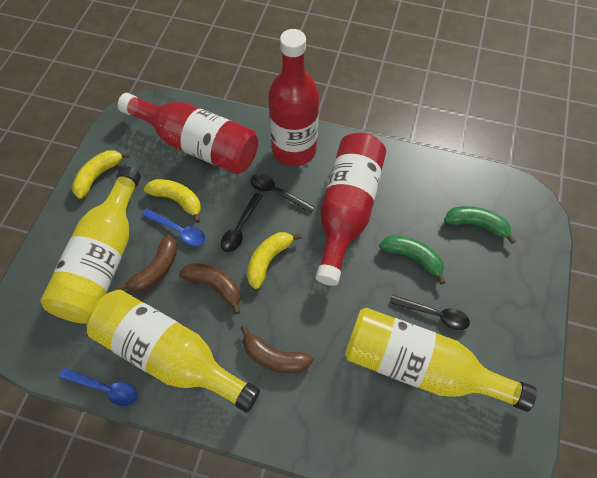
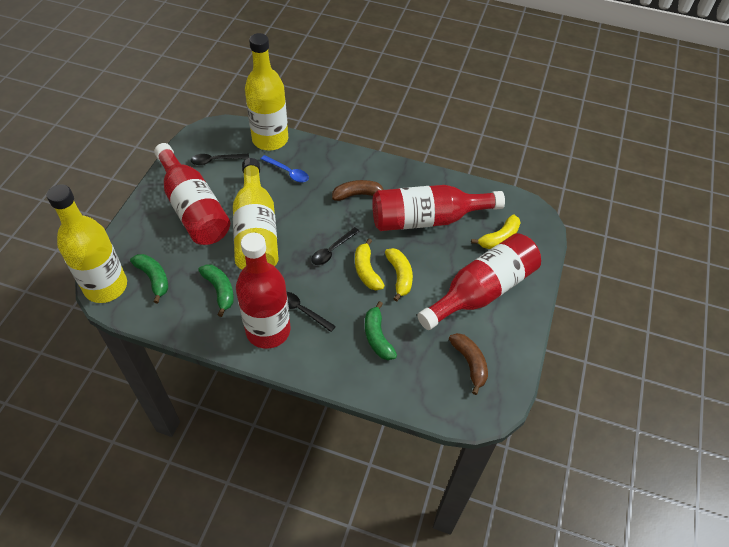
blue spoon: [59,368,138,406] [142,209,206,246] = 2 -> [261,155,309,182] = 1
brown banana: [117,235,177,292] [179,263,241,314] [241,325,313,373] = 3 -> [332,180,384,201] [449,333,488,395] = 2
green banana: [379,235,446,285] [444,206,516,244] = 2 -> [130,254,168,303] [198,264,234,317] [365,301,397,360] = 3
red bottle: [118,93,258,174] [268,29,319,166] [316,133,386,286] = 3 -> [154,143,230,245] [236,233,291,349] [372,185,505,231] [417,233,541,330] = 4

